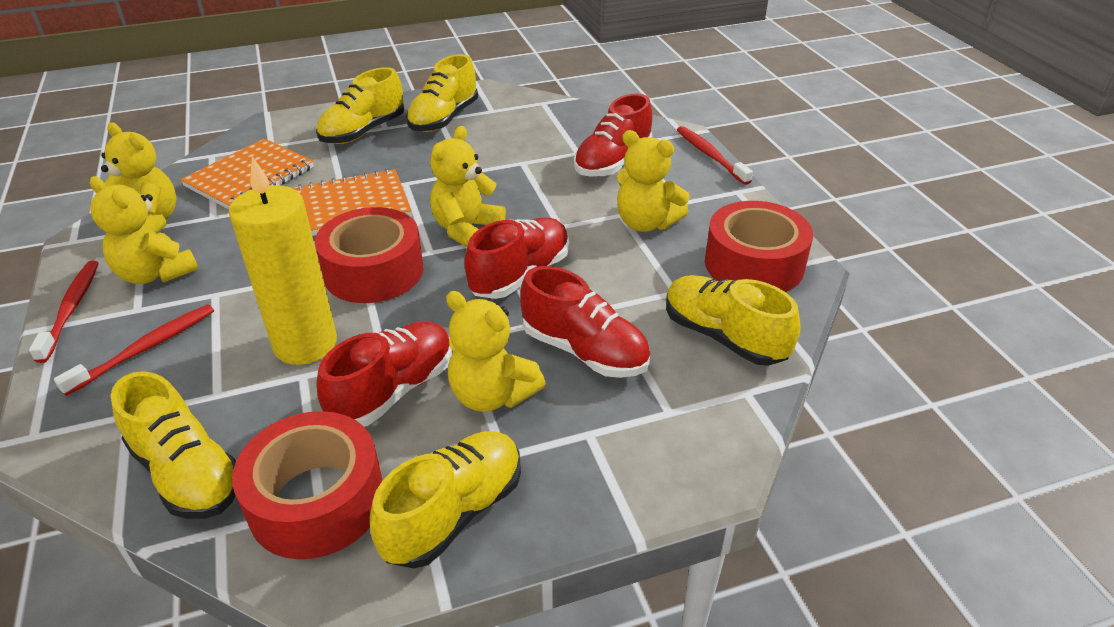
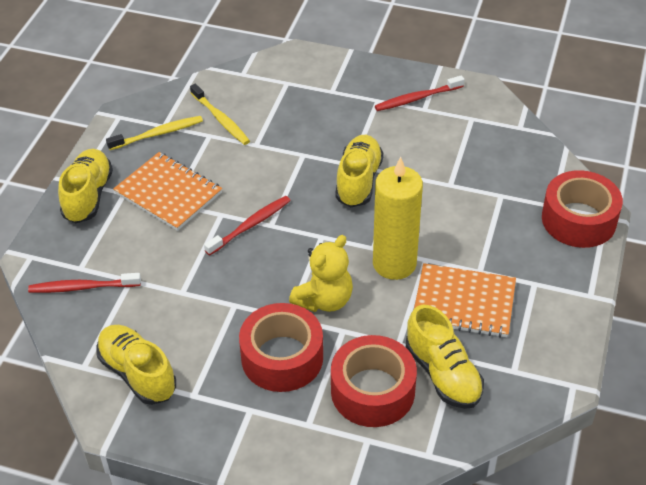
red shoe: [317,321,452,427] [464,218,569,299] [520,266,651,378] [574,94,652,177] = 4 -> none = 0
yellow shoe: [111,371,236,519] [316,67,404,144] [370,431,521,568] [406,54,478,132] [666,275,801,366] = 5 -> [58,149,113,224] [96,325,176,405] [335,135,384,207] [406,305,484,409] = 4
yellow teddy bear: [90,176,198,284] [101,122,176,233] [430,126,506,247] [446,291,546,412] [617,130,690,232] = 5 -> [289,235,353,312] = 1
yellow toothbrush: none = 0 -> [106,116,203,150] [190,84,250,145] = 2

